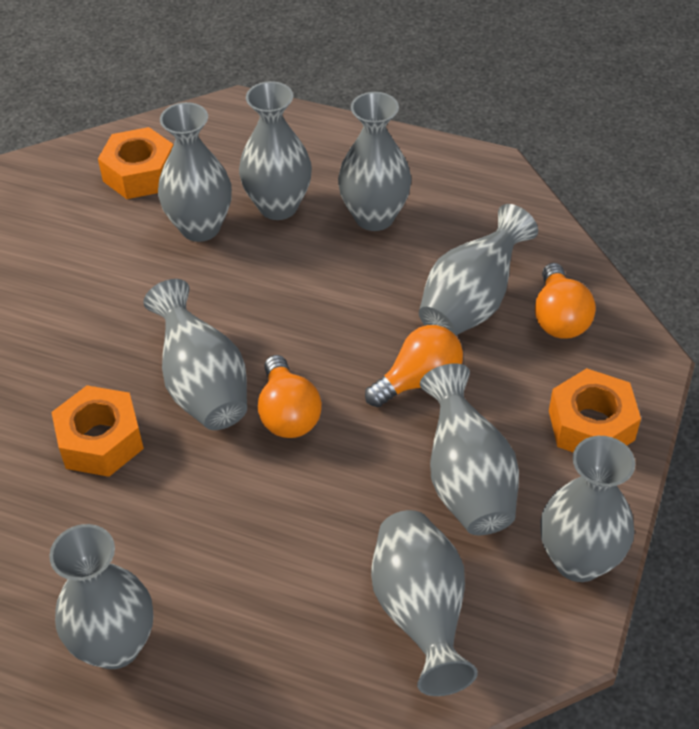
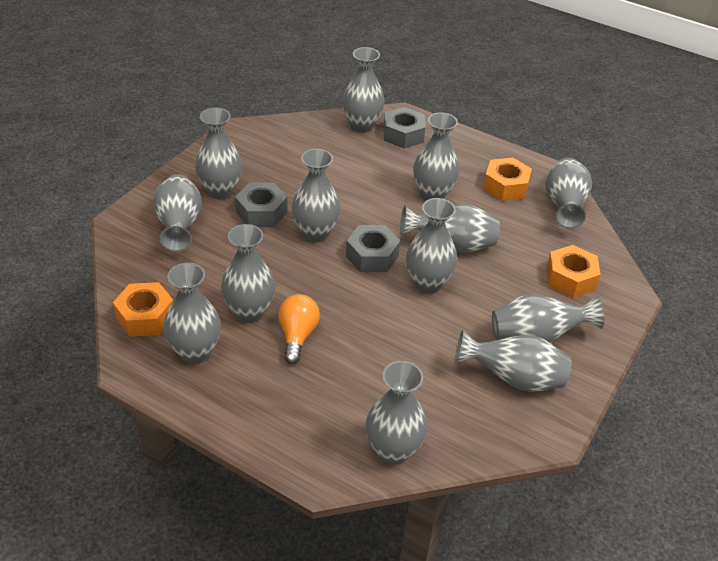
grey nut: none = 0 -> [235,183,287,227] [346,225,401,272] [384,107,426,149] = 3
grey vase: [49,524,153,669] [143,279,247,430] [158,102,232,242] [239,81,312,220] [338,92,411,231] [371,510,478,696] [419,204,538,335] [420,363,519,535] [540,436,635,582] = 9 -> [153,174,202,252] [164,263,221,364] [195,108,242,199] [221,224,275,323] [292,149,341,242] [342,47,385,133] [366,361,427,465] [400,204,500,252] [406,198,457,294] [413,112,459,201] [454,330,571,392] [492,294,604,343] [545,158,592,229] = 13
orange light bulb: [258,355,322,438] [365,325,463,407] [535,263,596,339] = 3 -> [278,294,320,364] = 1

